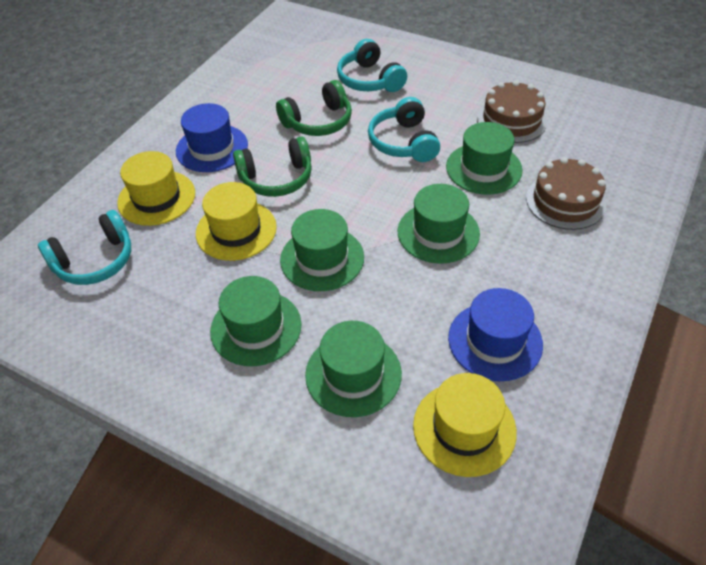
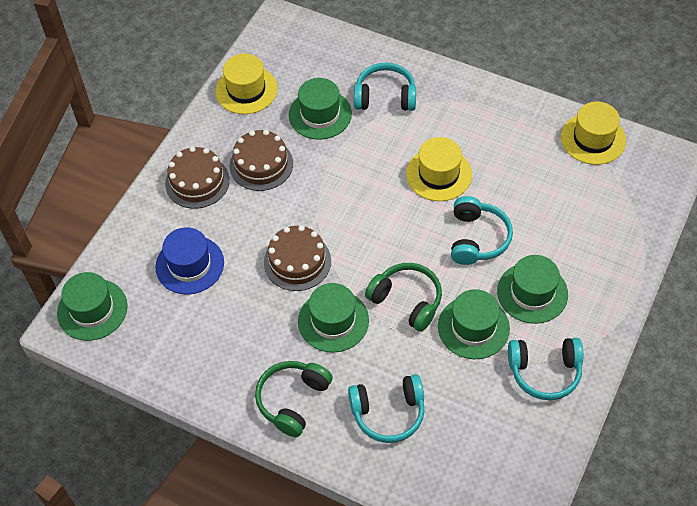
blue hat: [176,103,248,172] [448,288,543,381] = 2 -> [155,227,224,295] = 1
brown cake: [477,80,547,143] [526,157,606,230] = 2 -> [165,146,230,209] [230,130,293,191] [264,225,331,291] = 3
turquoise headphones: [38,210,131,285] [337,39,407,92] [368,97,440,162] = 3 -> [348,374,425,443] [354,63,416,111] [451,196,513,265] [508,338,583,400] = 4

